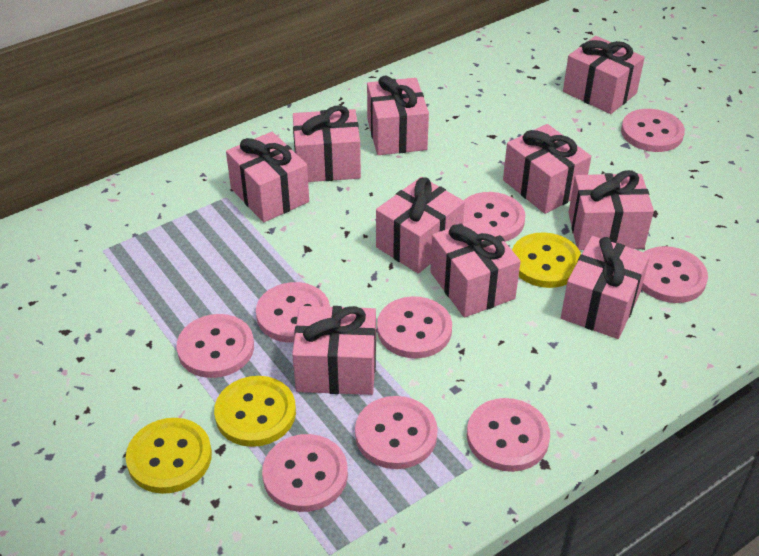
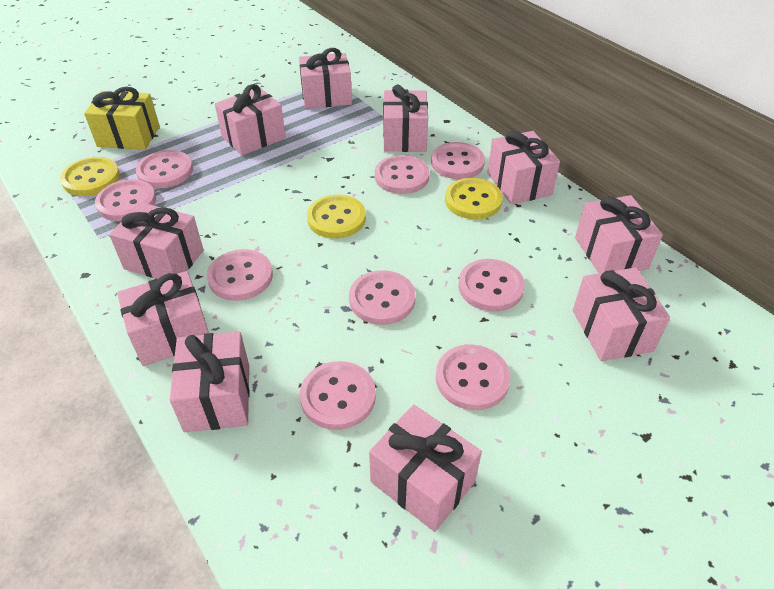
yellow gift: none = 0 -> [84,87,160,150] = 1

